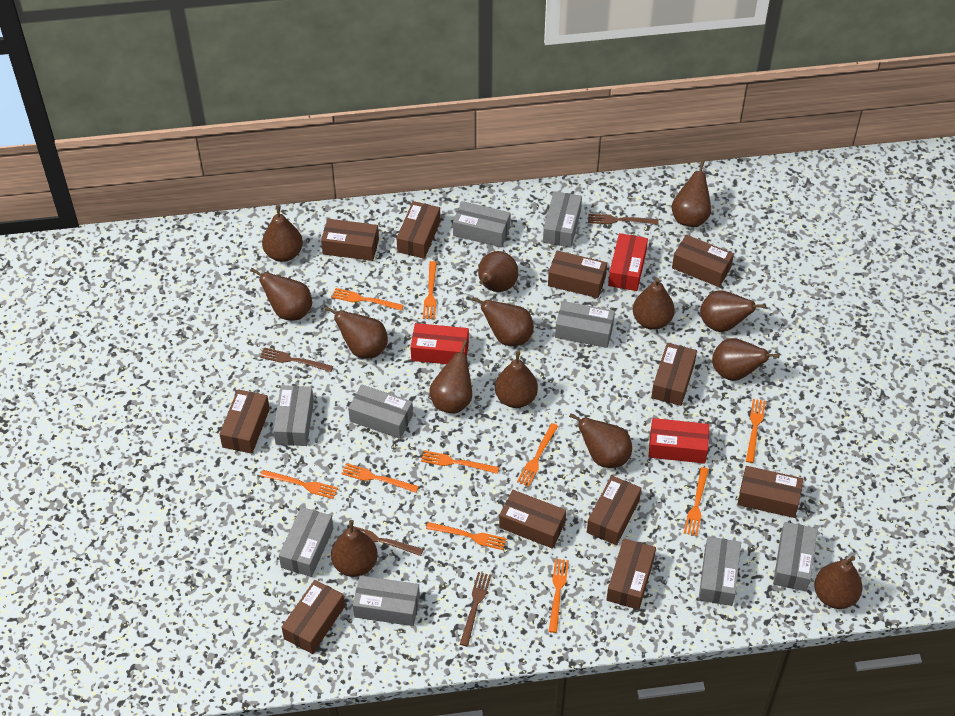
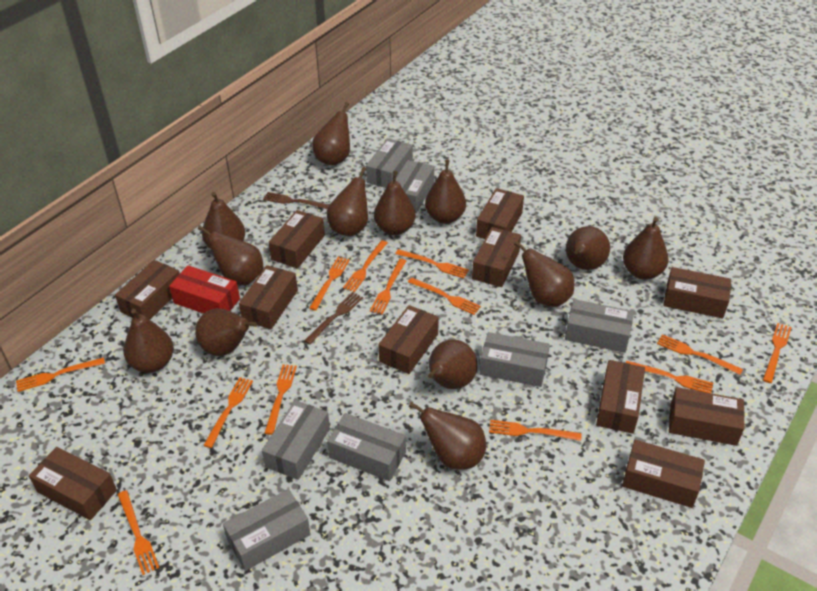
brown fork: [260,347,333,372] [348,525,424,556] [460,572,491,646] [588,214,658,225] = 4 -> [263,192,329,209] [304,292,363,345] = 2
brown pear: [250,268,312,320] [262,206,303,262] [325,306,388,358] [331,520,378,577] [429,340,472,414] [472,297,534,346] [478,251,518,292] [495,351,538,408] [569,413,632,468] [633,278,675,330] [672,160,711,227] [700,290,766,332] [712,338,780,381] [814,556,862,609] = 14 -> [123,309,174,373] [195,308,257,356] [198,226,263,285] [202,192,245,249] [312,102,350,166] [327,167,368,236] [374,171,416,235] [409,402,486,470] [425,159,466,224] [428,339,477,389] [514,241,574,307] [566,226,610,270] [623,217,668,280] = 13
grey box: [273,385,314,446] [279,507,334,577] [348,384,413,439] [353,576,420,626] [453,201,511,247] [543,191,582,248] [555,301,615,348] [698,536,741,606] [773,522,818,591] = 9 -> [223,489,310,571] [262,400,330,480] [327,413,406,481] [366,138,413,188] [396,160,434,213] [480,332,550,387] [565,299,634,353] = 7
orange fork: [260,470,338,499] [332,288,404,311] [341,463,419,493] [421,450,499,474] [423,261,437,319] [426,522,506,550] [517,423,558,487] [548,559,569,633] [684,467,709,536] [746,399,766,463] = 10 -> [16,358,105,392] [118,490,159,575] [203,377,253,448] [265,364,297,435] [309,257,350,311] [343,240,387,292] [370,259,406,314] [395,249,469,278] [408,278,481,315] [489,420,582,441] [626,361,713,393] [657,335,743,375] [763,323,792,383] = 13
red box: [411,323,469,364] [608,233,648,291] [649,418,709,463] = 3 -> [169,265,240,314] = 1

